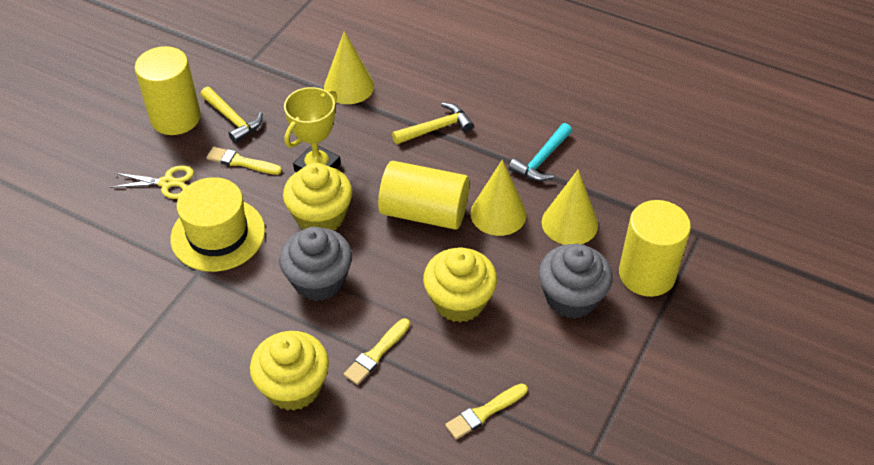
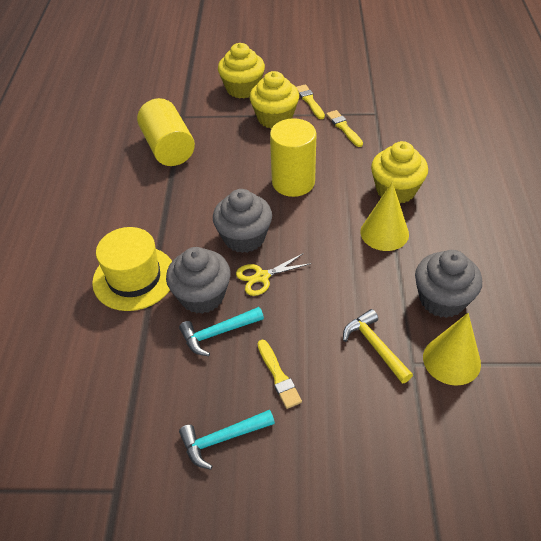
grey cupcake: [279,227,352,301] [539,244,613,319] = 2 -> [166,247,230,314] [213,189,272,253] [415,250,482,318] = 3
turquoise hammer: [509,123,572,181] = 1 -> [179,307,264,356] [179,410,275,470] = 2
yellow cone: [324,31,374,104] [470,160,527,236] [542,169,598,245] = 3 -> [360,182,409,251] [423,313,481,385] = 2
yellow cylinder: [135,46,201,135] [378,161,470,230] [619,200,691,297] = 3 -> [137,98,195,166] [270,118,316,197] = 2
yellow hammer: [200,87,263,143] [392,103,474,144] = 2 -> [343,309,413,384] = 1
yellow trophy: [284,87,341,172] = 1 -> none = 0

